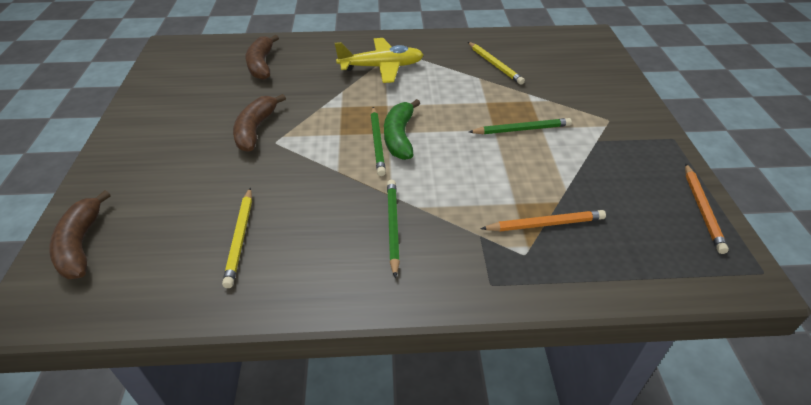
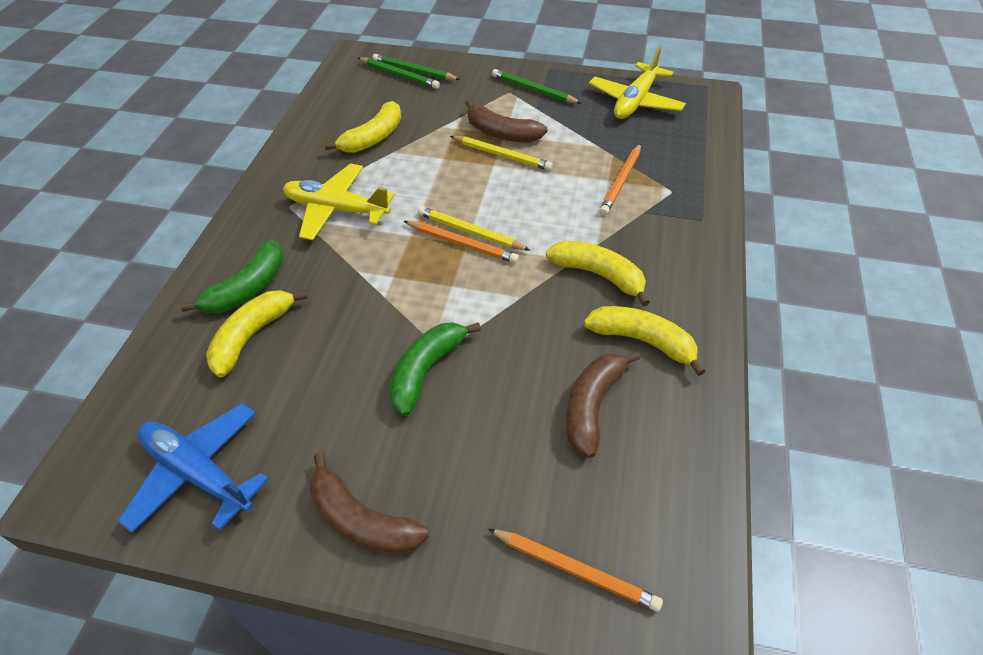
blue plane: none = 0 -> [118,403,269,533] = 1
green banana: [384,99,420,160] = 1 -> [180,240,284,313] [389,322,481,416] = 2
orange pencil: [480,210,606,231] [685,164,729,254] = 2 -> [404,221,519,263] [488,529,663,612] [600,143,641,215] = 3
yellow banana: none = 0 -> [206,290,308,377] [324,101,401,153] [546,241,650,306] [584,306,706,376] = 4
yellow plane: [335,38,423,83] = 1 -> [283,163,395,240] [589,46,686,119] = 2

